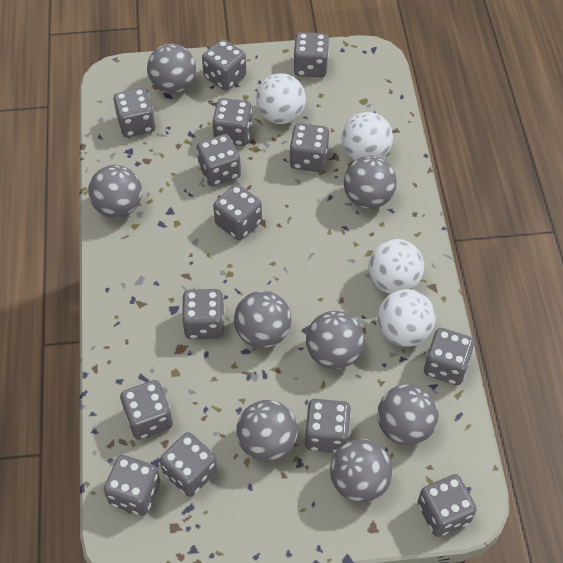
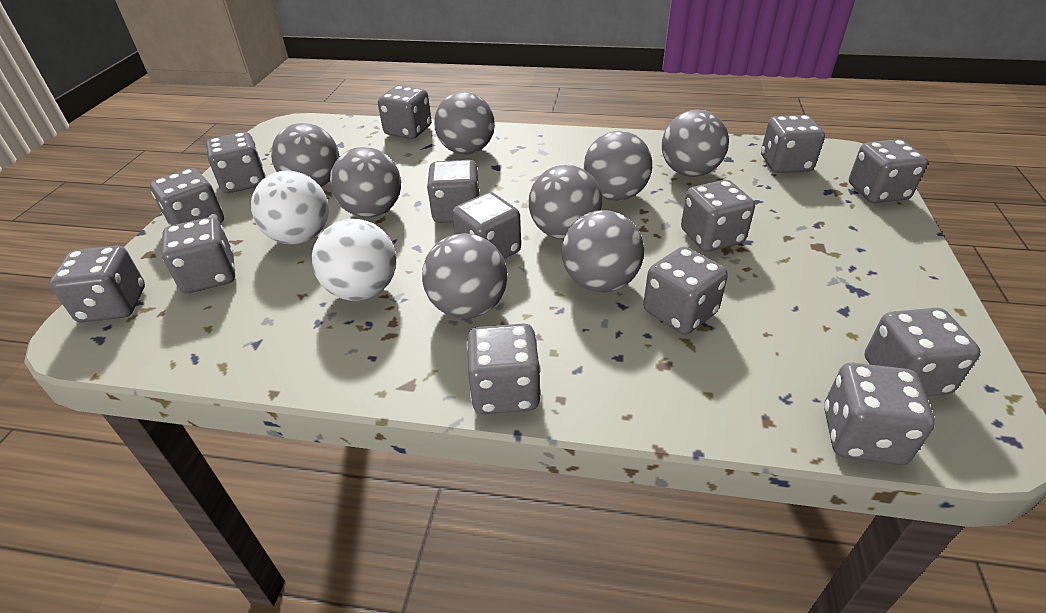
white ball: [256,73,306,124] [342,112,393,161] [368,239,424,294] [378,289,436,347] = 4 -> [251,171,329,244] [312,219,396,301] = 2

